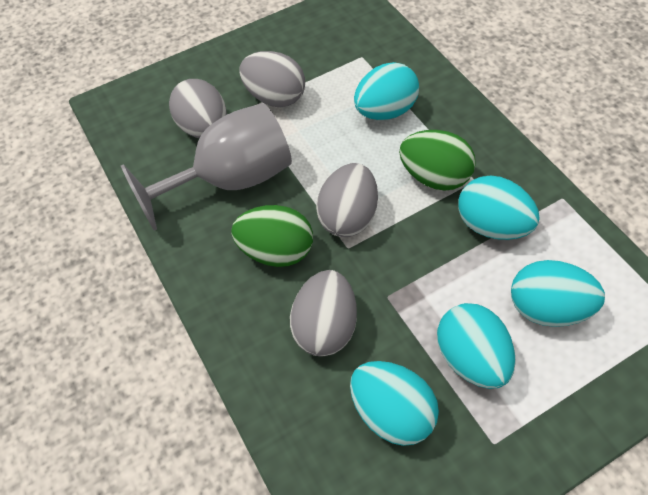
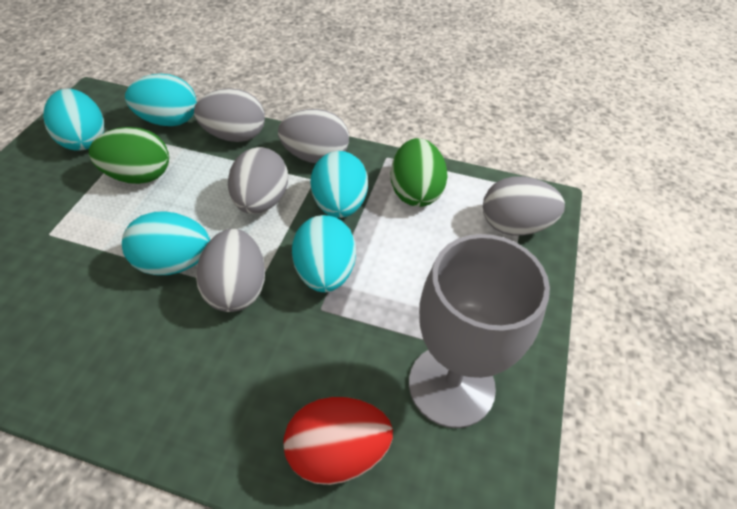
grey egg: [169,79,227,138] [240,51,305,107] [290,270,357,356] [316,163,378,237] = 4 -> [194,88,265,142] [196,229,265,312] [228,147,288,214] [278,109,349,163] [483,176,565,236] = 5
red egg: none = 0 -> [283,397,393,485] = 1

